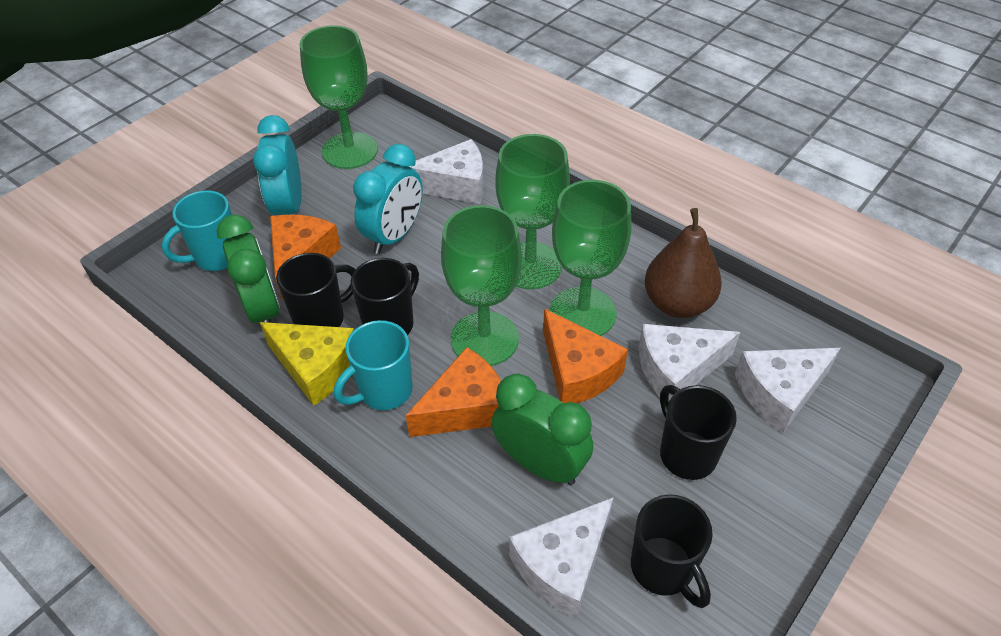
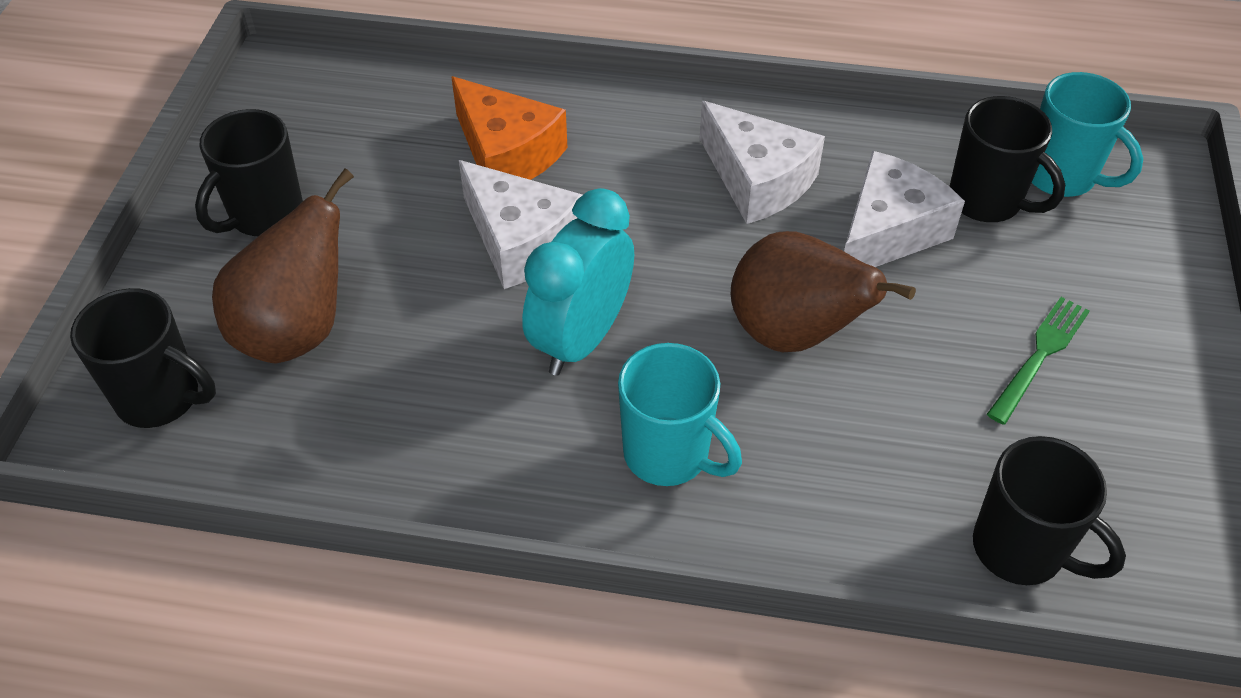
brown pear: [644,208,722,318] = 1 -> [212,169,354,363] [731,231,916,352] = 2
green clock: [217,214,280,323] [491,373,593,485] = 2 -> none = 0
green fork: none = 0 -> [987,297,1090,425] = 1
green goblet: [300,25,378,169] [441,205,522,366] [496,134,570,289] [550,180,632,336] = 4 -> none = 0
orange cheese: [270,215,341,300] [406,347,501,437] [543,308,628,403] = 3 -> [451,76,568,180] = 1
turquoise clock: [253,115,301,215] [353,144,423,254] = 2 -> [522,188,634,376] = 1
white cheese: [409,139,484,204] [509,497,614,618] [638,324,740,401] [735,348,841,433] = 4 -> [459,160,583,289] [700,101,825,224] [844,151,965,267] = 3
yellow cheese: [260,322,354,406] = 1 -> none = 0

